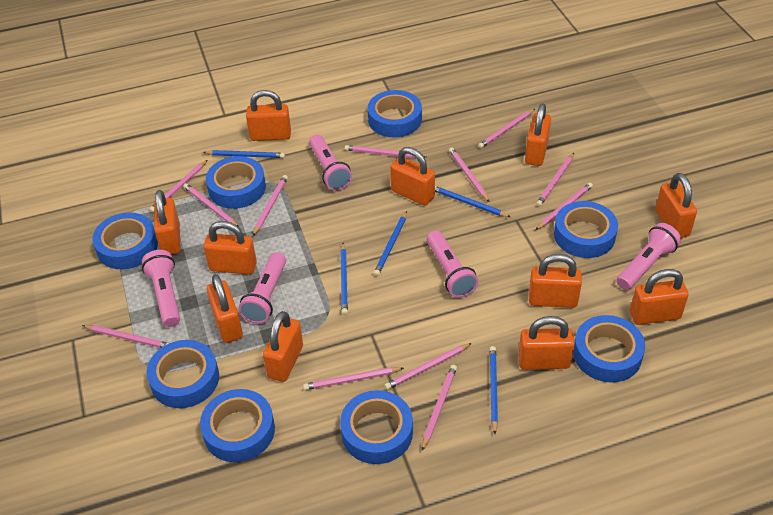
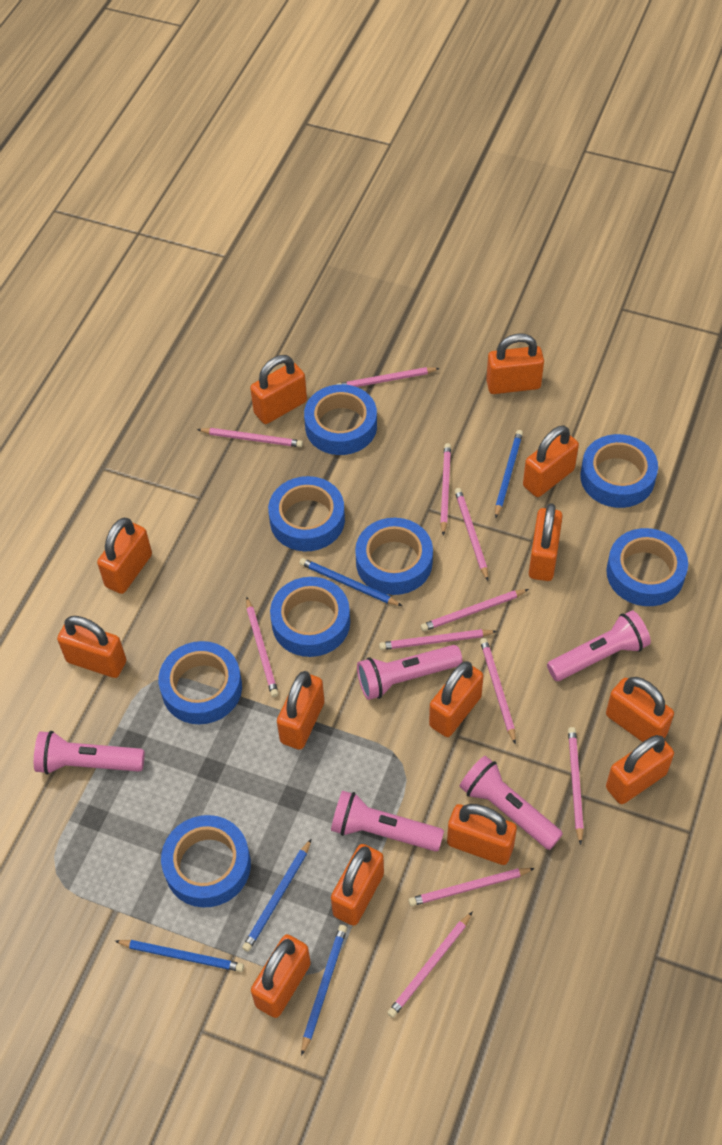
orange padlock: [154,190,181,254] [203,221,257,275] [207,274,243,343] [246,90,291,141] [263,311,303,382] [390,147,435,206] [518,316,575,370] [525,103,551,166] [529,254,582,308] [630,269,689,325] [655,173,697,238] = 11 -> [57,616,126,678] [97,518,152,594] [250,355,307,424] [251,934,311,1018] [277,671,324,750] [331,844,384,926] [429,662,483,737] [447,804,517,865] [486,334,544,394] [523,426,579,497] [529,503,563,581] [606,677,674,742] [606,735,674,804] = 13
pink pencil: [82,325,169,348] [149,160,207,213] [183,183,239,227] [253,175,288,236] [303,367,404,390] [344,145,426,158] [384,343,472,390] [422,365,457,451] [449,147,490,202] [478,109,535,148] [535,183,593,230] [536,153,574,206] = 12 -> [197,428,303,447] [246,597,279,697] [336,367,440,387] [379,629,497,650] [387,911,473,1018] [409,868,535,906] [421,589,529,631] [440,443,451,535] [455,488,488,581] [480,638,516,744] [568,727,584,845] = 11

